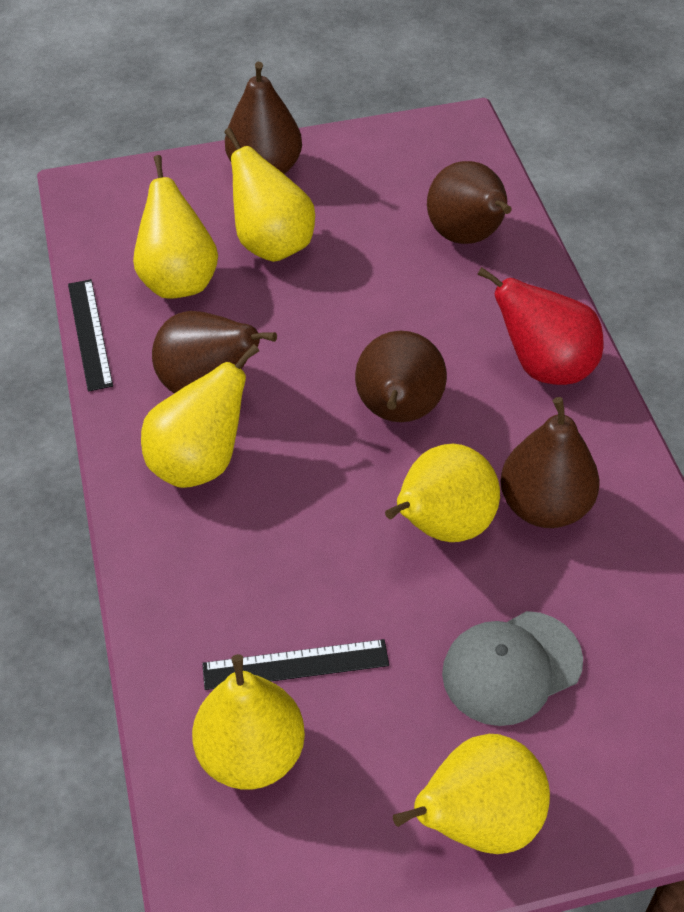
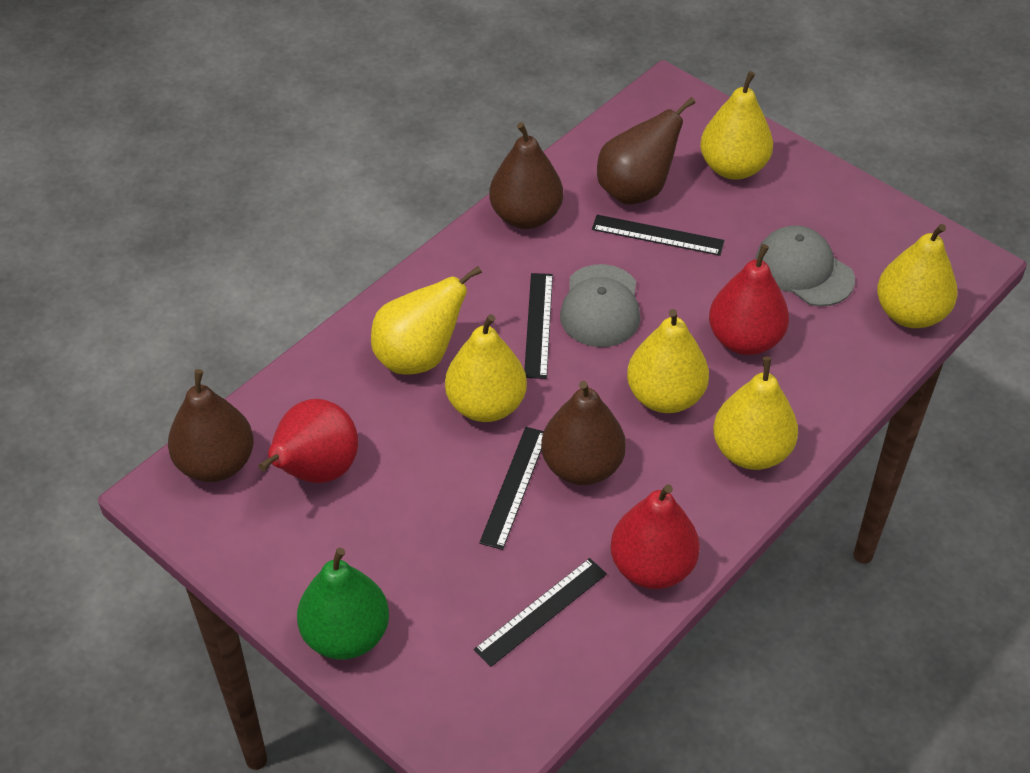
black ruler: [68,279,113,392] [202,639,389,690] = 2 -> [474,558,607,667] [479,427,544,550] [524,273,553,379] [592,215,725,256] = 4
brown pear: [152,311,277,393] [225,62,302,174] [355,331,447,422] [427,161,512,244] [500,397,600,528] = 5 -> [168,369,254,482] [489,122,563,229] [541,381,626,485] [597,97,695,205] = 4
green pear: none = 0 -> [297,548,389,659] = 1
grey cap: [442,611,583,726] = 1 -> [560,264,640,347] [756,225,855,306] = 2
red pear: [477,267,604,385] = 1 -> [259,399,358,483] [610,484,700,589] [709,244,789,355] = 3

